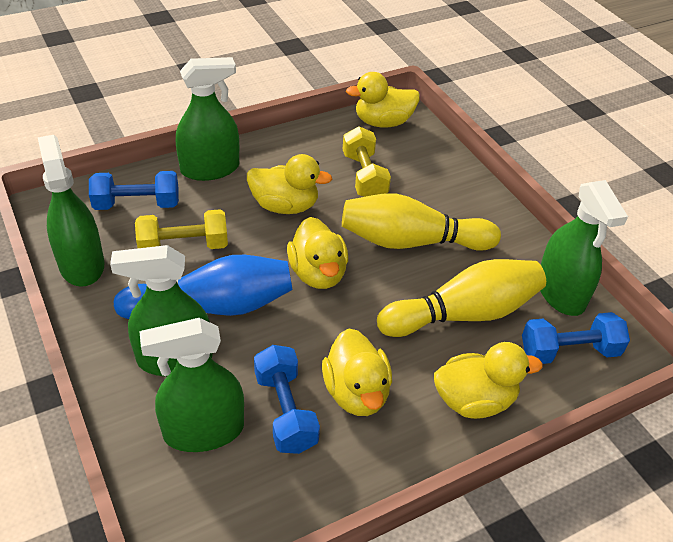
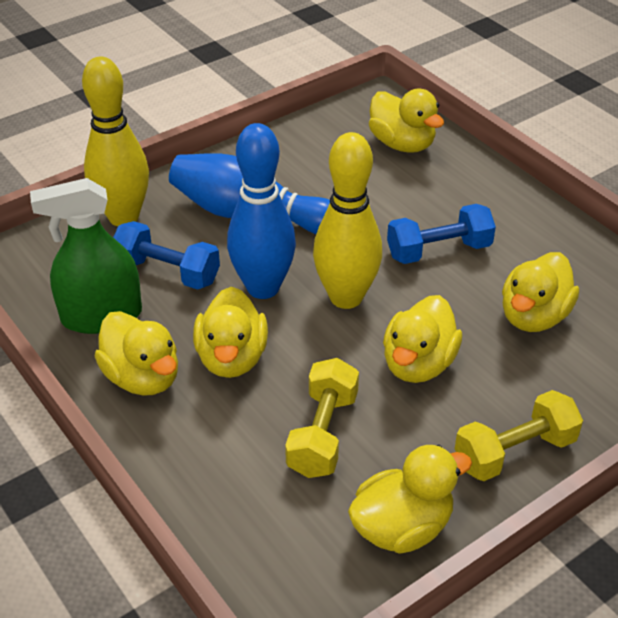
blue bowling pin: [114,255,293,319] = 1 -> [169,153,330,234] [227,123,296,299] = 2
blue dumbbell: [89,171,179,210] [254,345,320,454] [522,312,630,364] = 3 -> [113,221,220,290] [387,204,496,264] = 2
green spray bottle: [38,135,104,287] [110,245,213,377] [139,318,244,452] [176,57,239,181] [541,180,628,316] = 5 -> [30,178,142,334] = 1
yellow duck: [247,154,332,214] [287,217,348,289] [322,328,392,416] [346,72,420,128] [434,342,543,419] = 5 -> [95,311,178,396] [193,287,268,378] [348,445,472,554] [369,89,444,153] [383,295,462,383] [502,252,579,332] = 6

